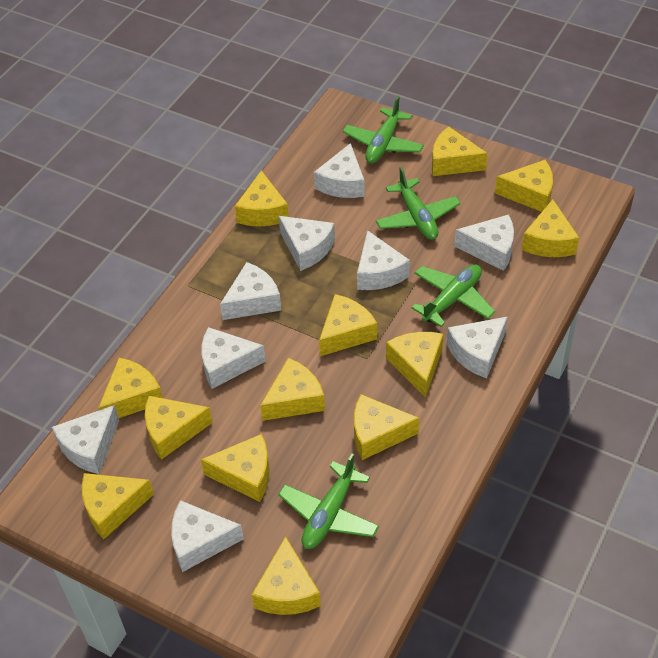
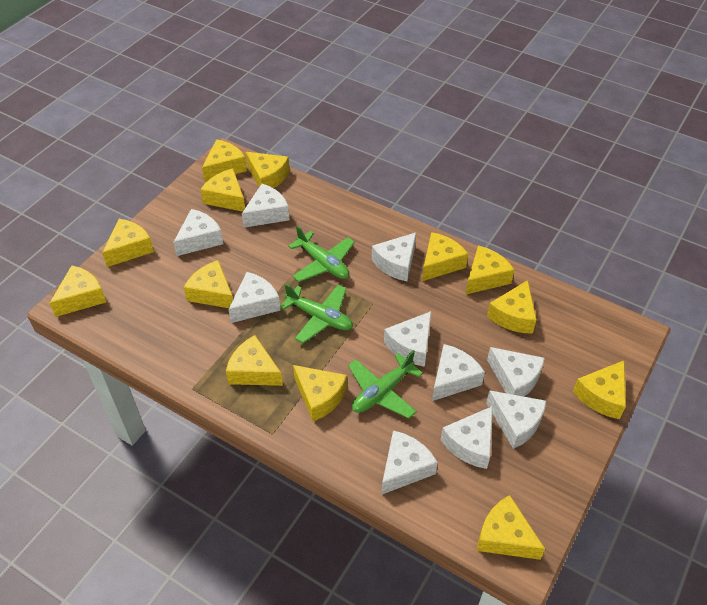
green plane: [278,454,379,549] [343,96,424,163] [376,167,461,240] [411,264,495,327] = 4 -> [280,283,353,343] [288,225,355,282] [348,350,423,419] = 3
white cheese: [52,405,119,474] [171,500,244,572] [201,327,266,389] [220,262,281,320] [278,216,335,271] [314,143,365,198] [357,230,410,290] [447,316,508,379] [454,214,514,271] = 9 -> [173,209,223,256] [228,272,280,323] [242,184,289,228] [372,233,416,282] [381,430,438,495] [384,311,431,367] [432,344,485,401] [441,406,493,469] [486,390,546,449] [487,347,545,397] = 10

